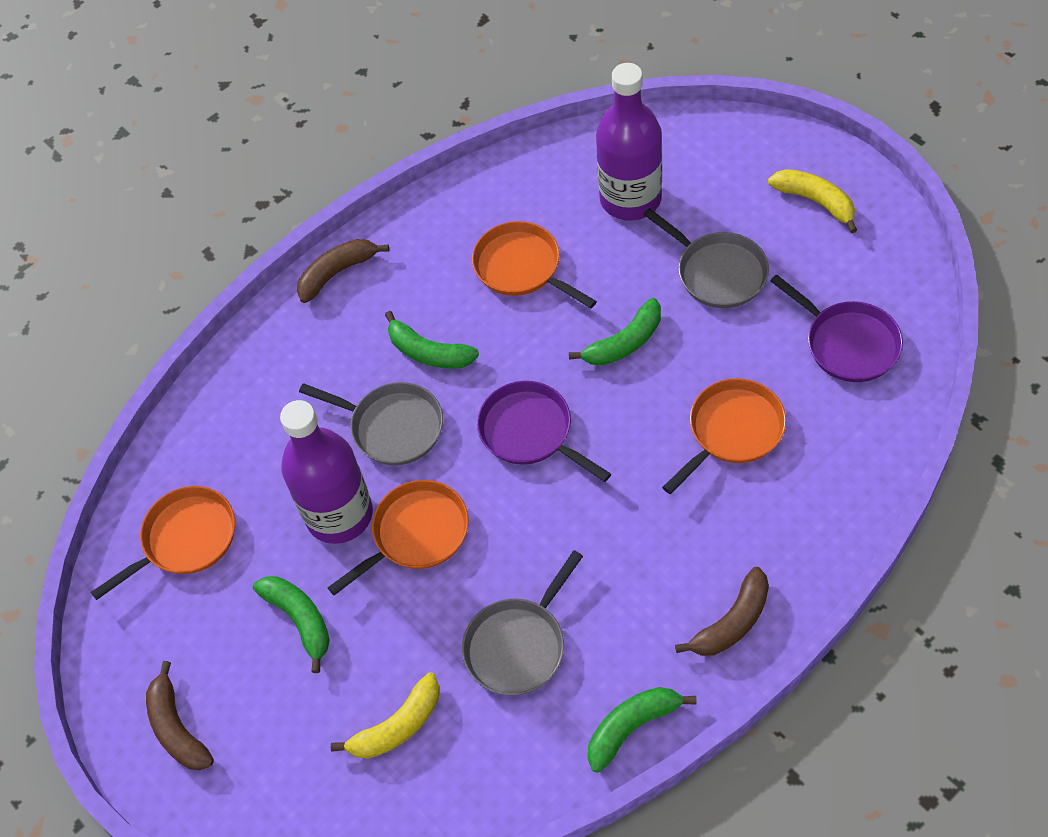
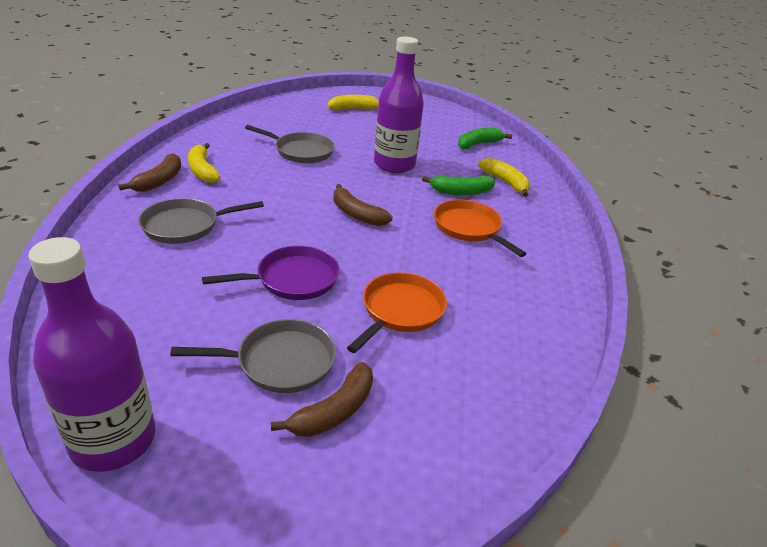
green banana: [253,576,330,673] [385,311,479,369] [569,298,661,366] [588,687,696,773] = 4 -> [422,175,495,195] [458,128,512,149] = 2
orange pan: [91,486,235,600] [327,480,469,595] [472,221,597,308] [662,378,786,494] = 4 -> [347,272,447,353] [434,200,527,257] = 2
purple pan: [477,381,611,482] [770,274,903,382] = 2 -> [202,246,340,300] = 1
yellow banana: [331,672,440,759] [768,169,857,233] = 2 -> [188,143,221,183] [327,95,379,111] [478,158,530,197] = 3

